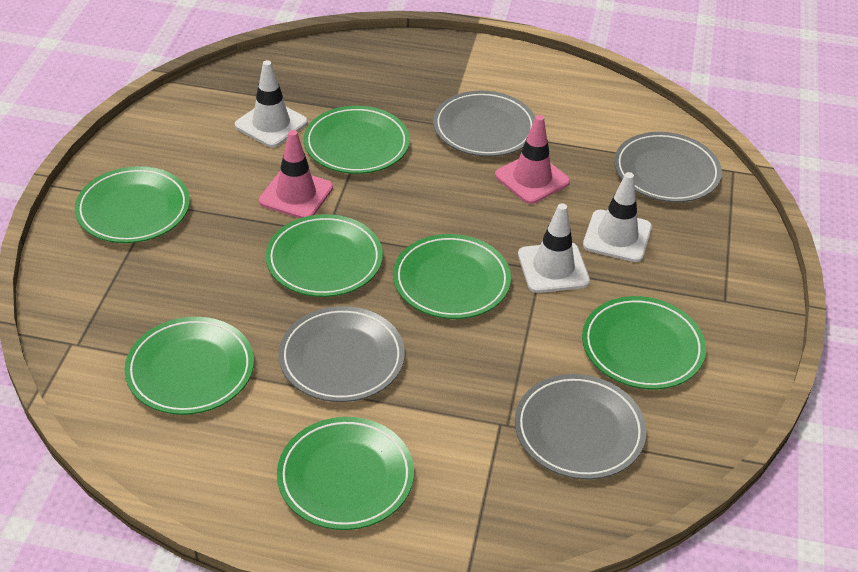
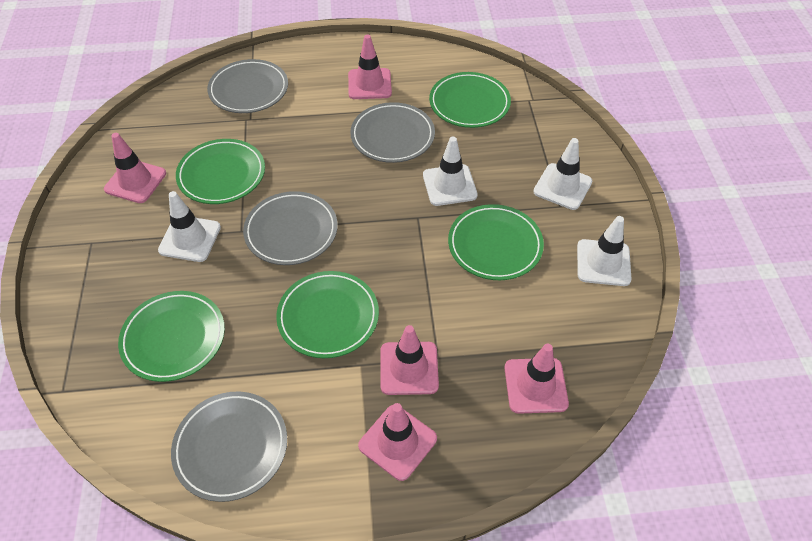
green plate: [75,166,190,243] [124,317,254,415] [266,214,383,297] [277,417,414,530] [304,106,410,174] [393,234,511,319] [582,296,706,389] = 7 -> [118,291,225,382] [176,139,265,204] [276,271,379,358] [429,72,511,128] [448,204,544,280] = 5
pink traffic cone: [259,130,333,218] [495,115,570,204] = 2 -> [104,133,166,203] [348,35,392,99] [358,403,437,481] [380,325,439,395] [505,344,569,414] = 5
white traffic cone: [235,60,308,147] [518,203,590,293] [583,172,652,262] = 3 -> [158,191,221,262] [423,137,478,206] [533,138,592,210] [577,216,632,286] = 4

